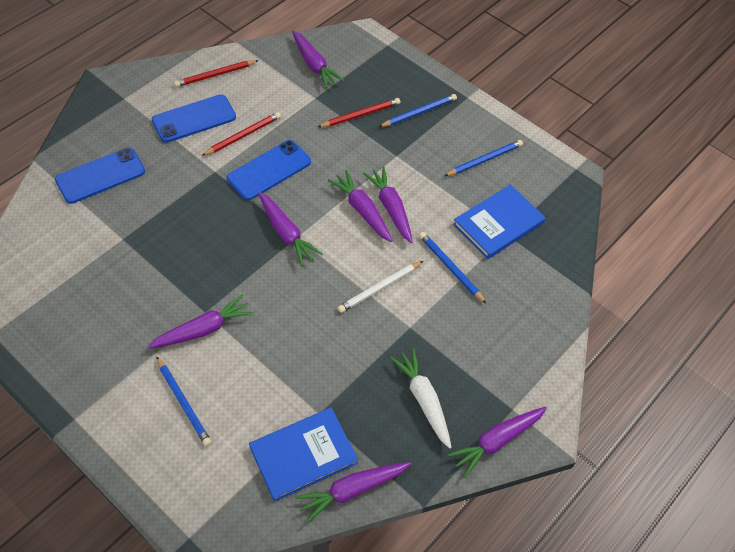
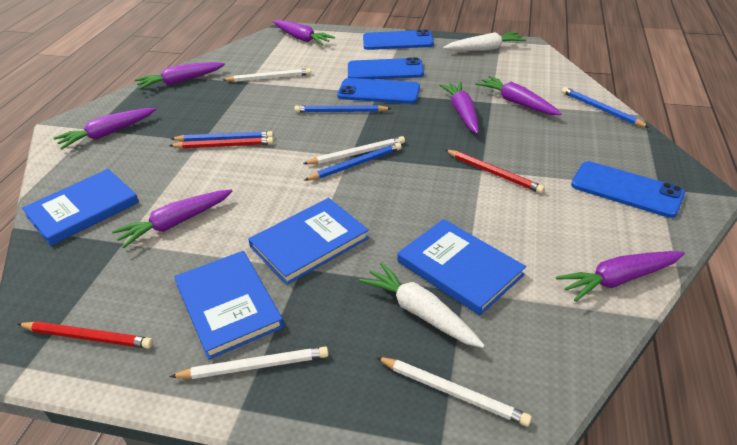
blue book: [249,408,358,502] [453,185,546,259] = 2 -> [22,169,139,246] [174,251,284,360] [248,198,369,285] [398,219,526,315] = 4
blue phone: [55,148,145,204] [152,94,236,143] [227,140,311,200] = 3 -> [337,78,420,104] [348,57,424,79] [363,29,434,50] [571,161,685,218] = 4
white carrot: [390,348,452,449] = 1 -> [359,262,485,348] [443,32,526,51] = 2
white pencil: [338,261,423,313] = 1 -> [170,346,329,379] [223,68,311,82] [303,136,405,164] [376,357,532,426] = 4

